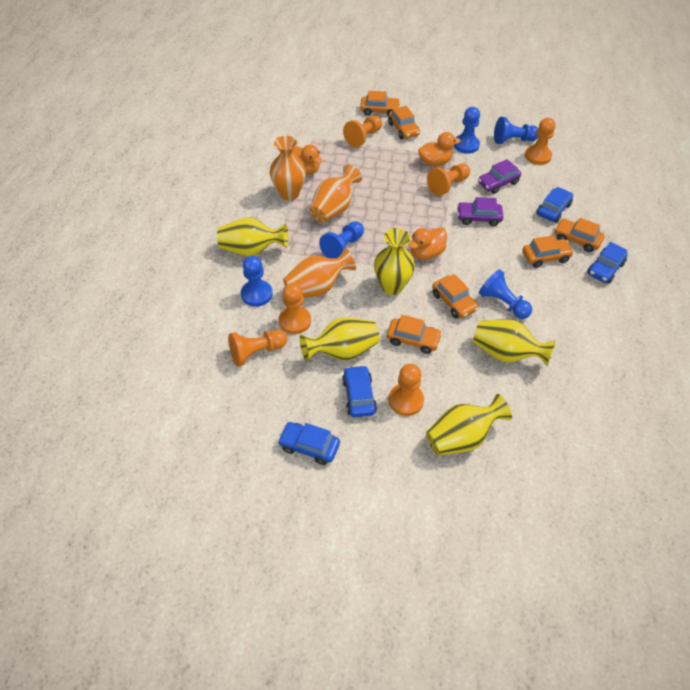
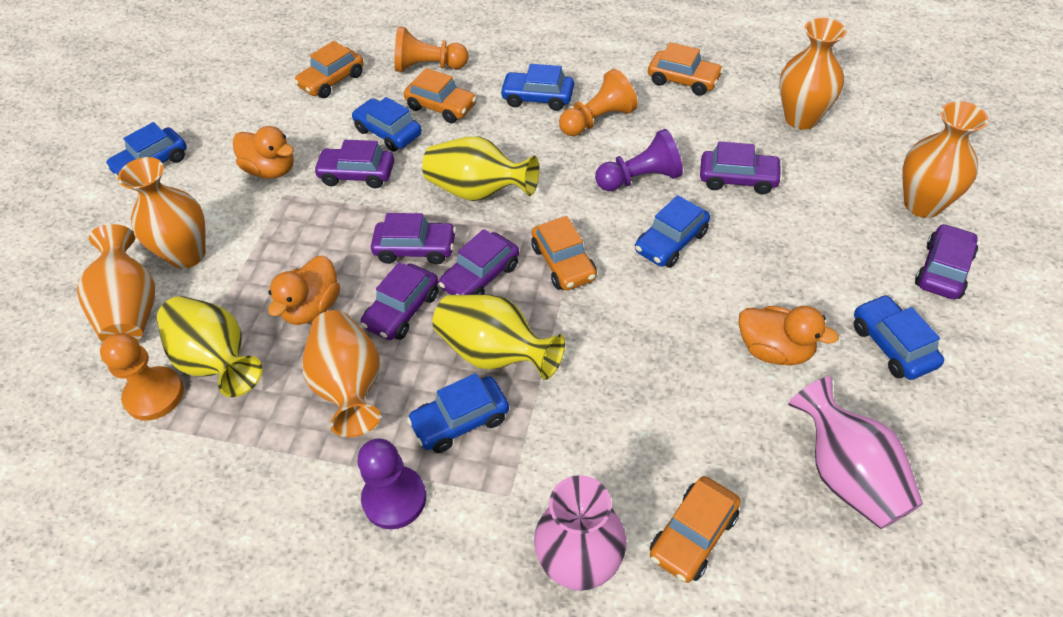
blue car: [278,422,340,465] [342,365,377,417] [536,187,573,223] [587,242,628,284] = 4 -> [105,122,187,179] [352,97,422,152] [407,373,509,453] [500,64,574,111] [635,195,710,268] [854,295,944,380] = 6
blue pawn: [241,256,273,307] [319,221,364,259] [454,107,480,154] [479,269,532,319] [494,117,539,144] = 5 -> none = 0
orange car: [360,91,400,116] [387,315,442,354] [388,106,420,139] [432,274,478,318] [522,235,574,268] [554,218,604,252] = 6 -> [294,41,364,98] [404,68,477,123] [531,216,597,290] [648,42,724,96] [650,476,741,583] = 5
orange pawn: [228,329,287,367] [279,283,311,334] [343,115,382,147] [389,364,424,416] [427,163,470,196] [525,118,556,165] = 6 -> [100,333,184,420] [394,26,469,72] [559,69,638,136] = 3
orange vase: [270,136,306,201] [283,248,356,298] [310,164,362,222] = 3 -> [77,224,155,342] [118,157,206,269] [302,310,381,437] [779,18,847,130] [903,101,988,218] = 5
pink vase: none = 0 -> [534,475,627,591] [788,376,923,529] = 2
purple car: [457,197,504,226] [478,159,521,194] = 2 -> [313,140,394,188] [361,262,438,340] [371,213,456,265] [439,229,519,295] [700,141,783,194] [915,224,978,299] = 6
purple pawn: none = 0 -> [357,438,426,529] [595,129,683,191] = 2
yellow vase: [217,217,288,256] [300,317,379,361] [374,228,415,295] [426,394,512,456] [473,319,556,366] = 5 -> [157,296,262,397] [422,137,539,201] [432,294,565,380] = 3

